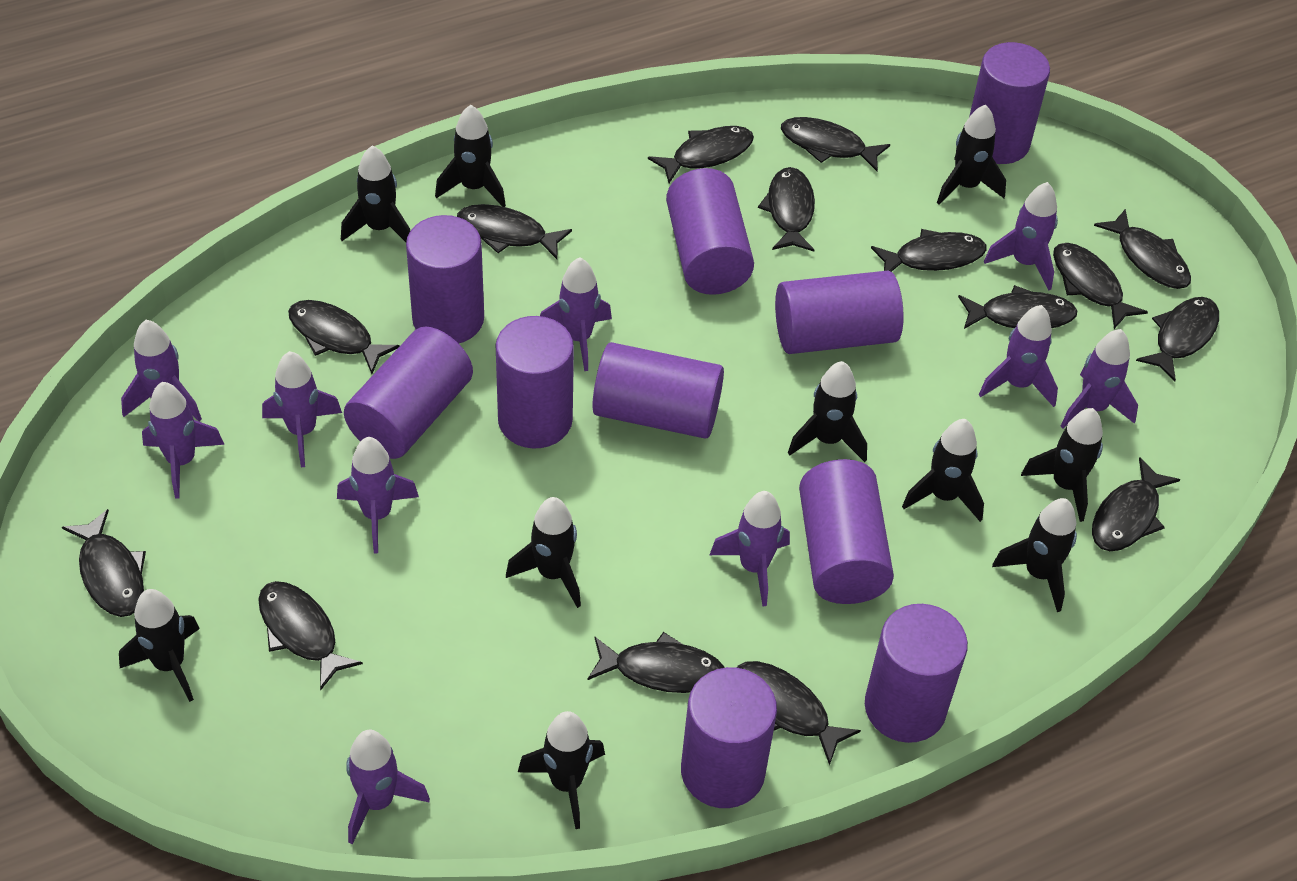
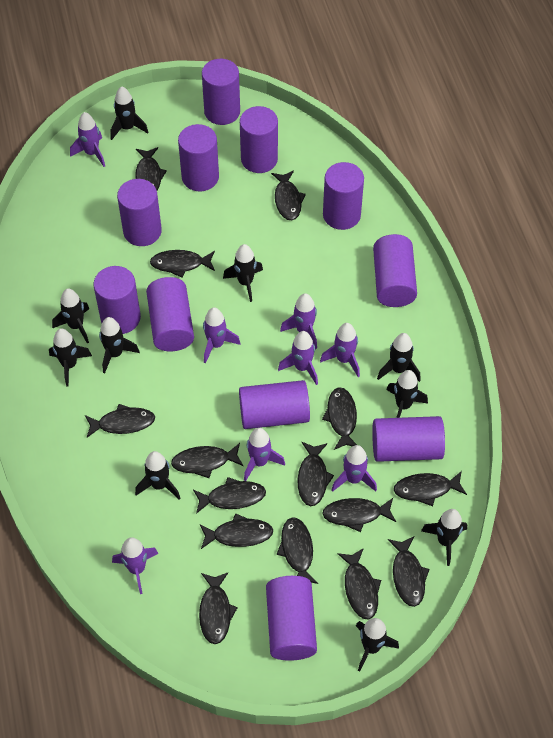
purple cylinder: [344,327,473,459] [406,215,484,344] [496,316,574,448] [592,342,724,439] [666,168,754,295] [681,667,777,808] [775,271,904,354] [799,459,894,604] [865,604,968,743] [969,42,1050,164] = 10 -> [93,266,141,334] [117,179,162,246] [146,277,194,351] [178,124,219,191] [202,59,240,125] [239,380,310,429] [240,106,278,173] [266,576,317,661] [323,162,364,230] [372,416,445,462] [373,234,417,307] = 11
purple rocket: [121,320,202,421] [142,382,225,499] [262,351,342,467] [337,437,419,553] [346,730,430,844] [540,257,612,371] [710,491,790,607] [979,305,1058,407] [984,182,1058,290] [1061,329,1138,429] = 10 -> [70,112,105,167] [112,537,159,594] [203,307,241,363] [244,428,285,481] [278,331,318,385] [280,293,317,349] [320,323,360,377] [331,445,377,492] = 8

